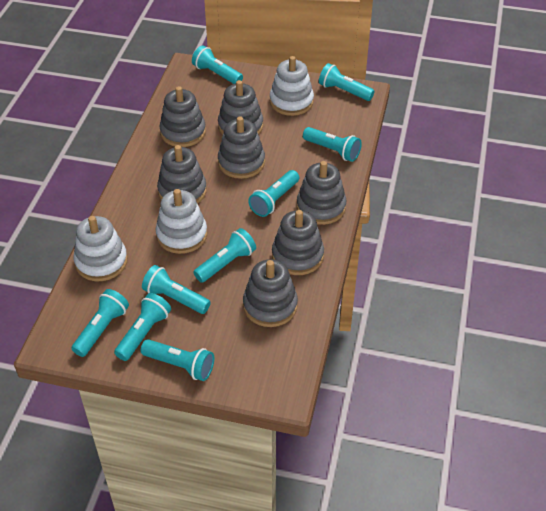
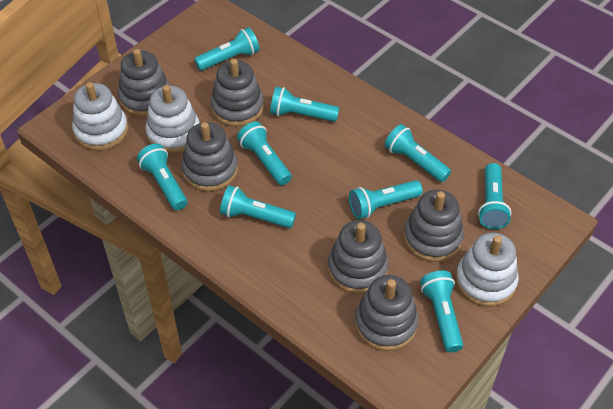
grey stacking toy: [157,145,207,204] [159,86,206,147] [218,80,263,135] [218,116,265,179] [243,259,298,327] [272,210,324,275] [297,161,347,225] = 7 -> [118,49,170,117] [181,122,238,192] [211,59,264,127] [328,220,389,294] [355,275,419,351] [404,190,464,262] = 6

